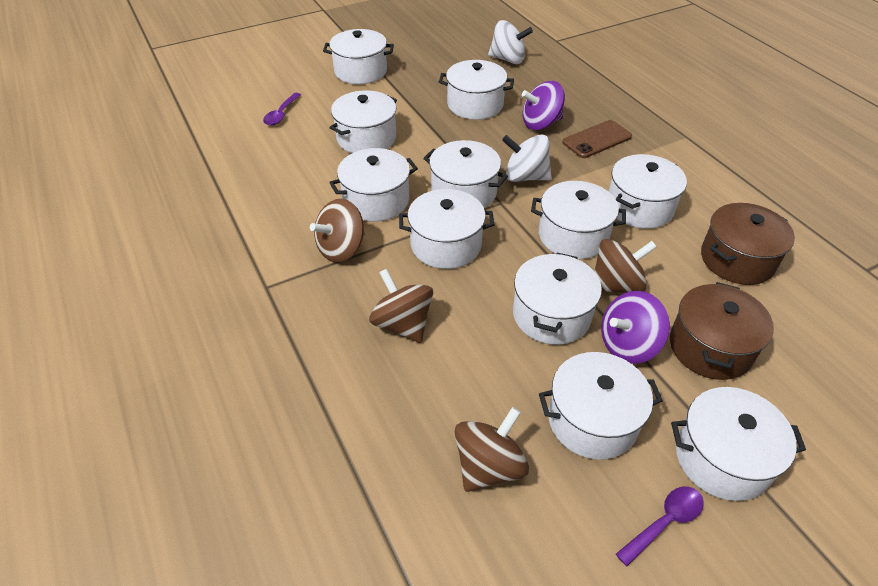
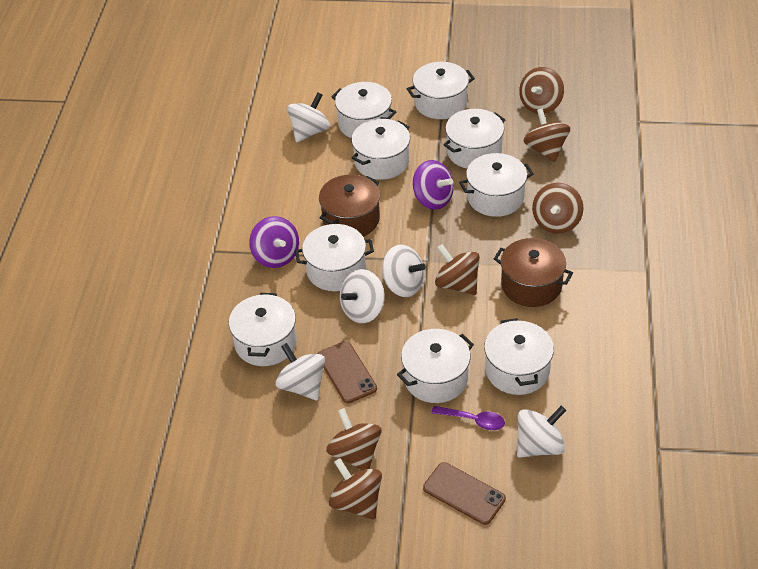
brown phone: [563,120,632,158] = 1 -> [318,341,377,403] [423,462,506,525] = 2
brown spinning top: [310,199,365,263] [369,269,433,343] [455,407,529,492] [594,239,657,293] = 4 -> [326,408,382,470] [329,458,382,520] [435,244,480,295] [519,67,564,114] [524,108,570,162] [532,183,584,234] = 6
purple spoon: [263,93,301,126] [616,487,704,566] = 2 -> [431,406,505,430] = 1
white pot: [323,29,394,84] [329,148,418,222] [330,90,397,153] [399,189,495,269] [423,140,508,208] [439,60,514,120] [513,252,602,345] [531,181,626,259] [539,352,663,460] [609,154,687,229] [671,387,806,501] = 11 -> [229,293,297,366] [295,224,374,291] [331,82,396,138] [351,119,410,180] [397,329,474,403] [407,62,475,119] [443,109,505,168] [459,153,534,217] [484,318,554,395] = 9
white spinning top: [488,20,533,64] [502,135,551,182] = 2 -> [275,343,325,400] [287,92,330,142] [340,269,385,323] [382,244,426,297] [517,406,566,458] = 5

